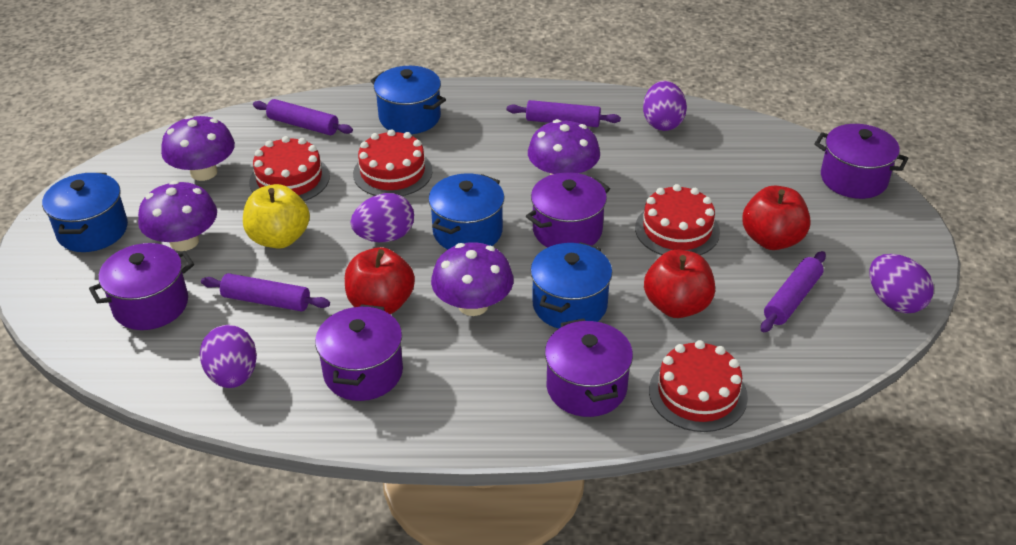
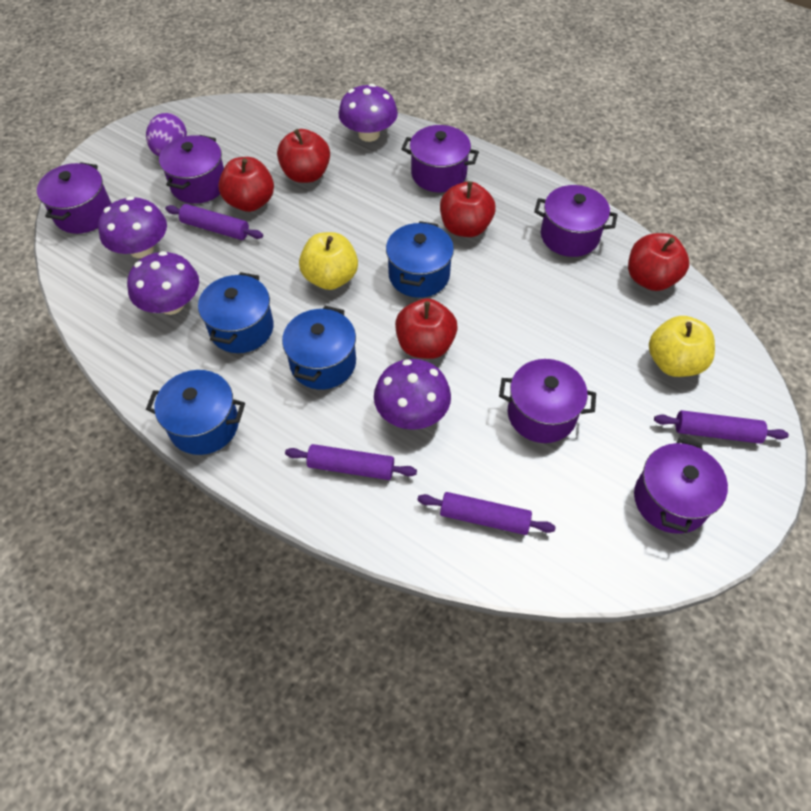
purple egg: [200,325,257,388] [351,193,414,242] [643,81,687,131] [870,254,934,314] = 4 -> [146,113,187,156] = 1
purple pot: [89,243,194,330] [315,304,403,401] [526,172,610,248] [545,318,633,417] [814,124,909,199] = 5 -> [37,162,112,234] [159,135,224,204] [401,125,479,192] [499,359,596,443] [534,185,618,257] [634,438,728,534] = 6
red apple: [345,247,415,314] [644,249,715,318] [742,186,810,250] = 3 -> [218,157,274,212] [277,129,330,183] [395,298,458,359] [440,181,496,237] [628,233,689,291] = 5
red cake: [249,136,330,201] [353,129,432,196] [635,184,720,255] [649,340,748,432] = 4 -> none = 0
yellow apple: [243,184,310,249] = 1 -> [299,232,358,290] [649,316,715,377] = 2

